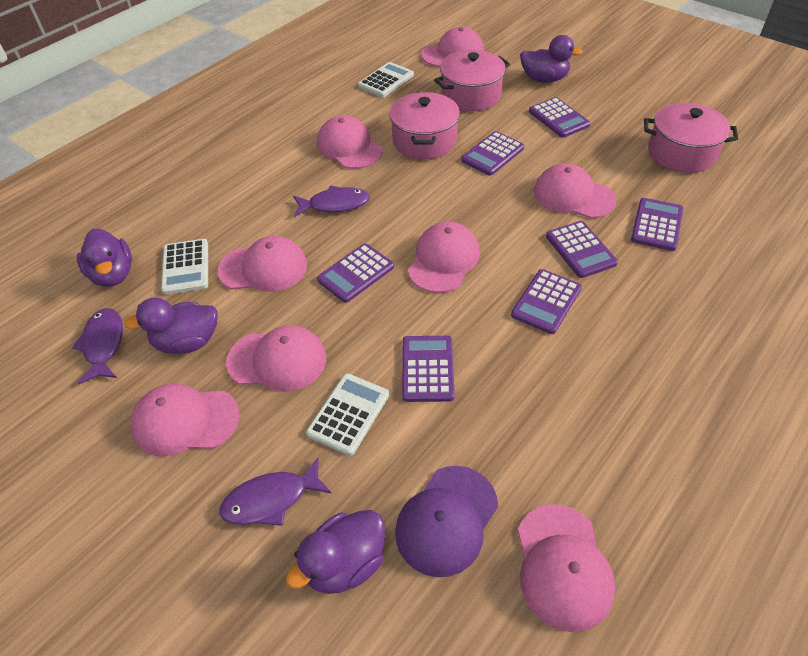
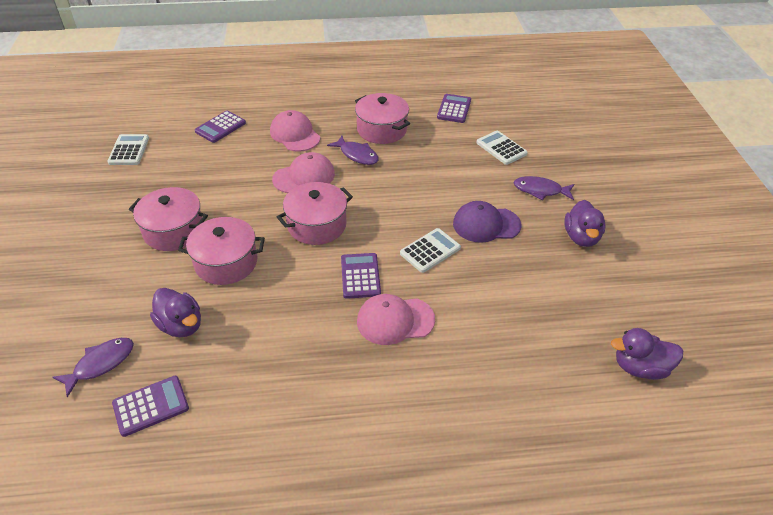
pink cap: [130,383,239,457] [218,236,307,292] [226,326,326,392] [317,115,383,169] [408,222,480,293] [421,27,484,67] [518,504,615,632] [534,163,616,219] = 8 -> [270,110,320,152] [272,152,335,193] [357,294,435,345] = 3
pink pot: [389,92,460,160] [434,50,510,111] [644,103,738,173] = 3 -> [129,187,208,251] [178,217,265,285] [277,182,353,245] [355,93,410,144] = 4
purple calculator: [317,244,394,303] [402,336,455,402] [461,131,524,176] [511,269,582,334] [529,97,590,138] [546,221,618,278] [631,198,683,251] = 7 -> [112,376,189,437] [195,111,246,143] [341,253,381,299] [437,94,471,123] = 4
purple duck: [77,229,132,287] [124,297,218,354] [285,510,385,594] [520,35,583,83] = 4 -> [150,288,201,337] [564,200,605,247] [611,328,683,380] = 3

